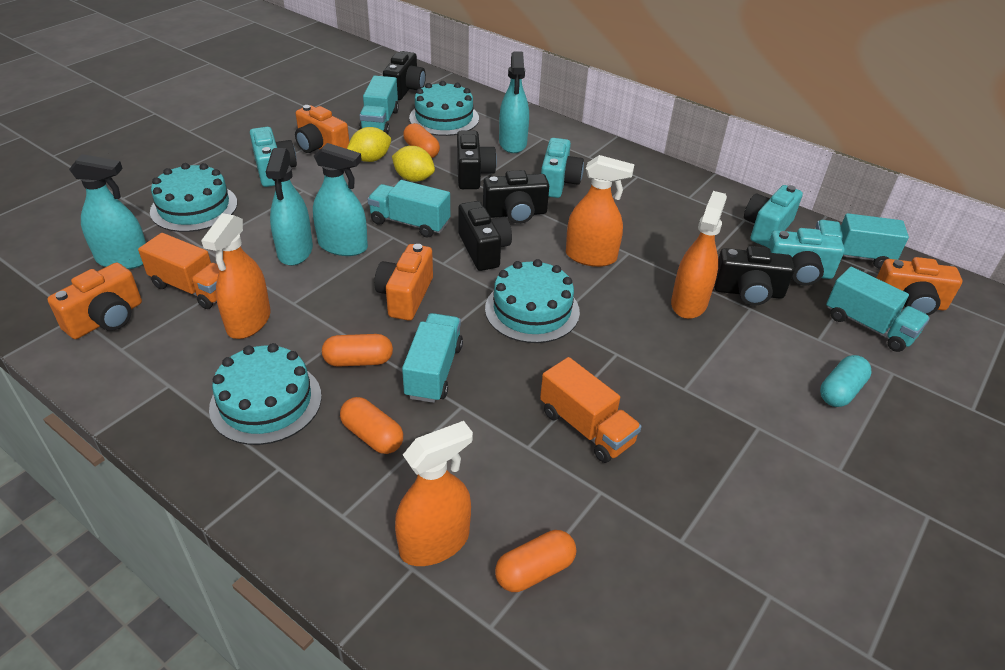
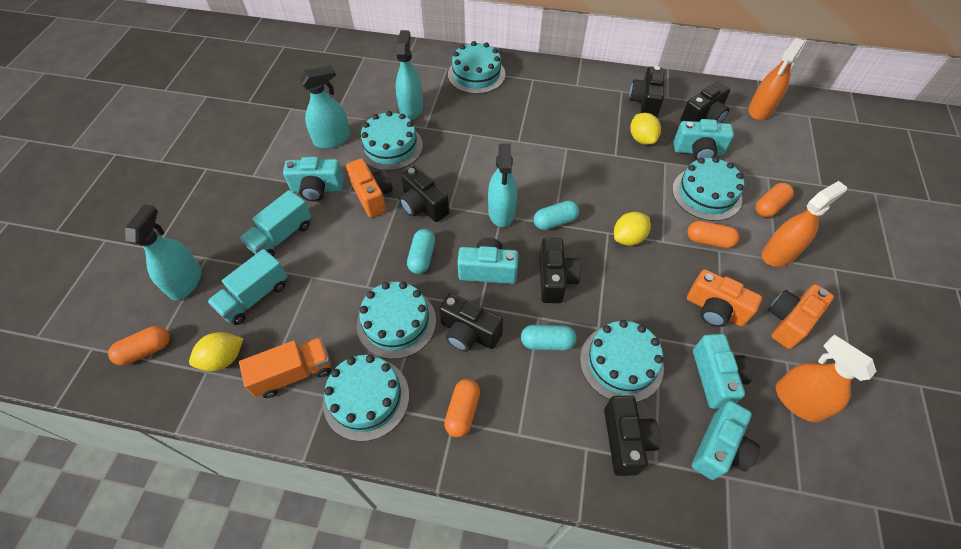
black camera: [383,51,426,100] [457,131,497,189] [458,201,512,271] [483,170,549,224] [714,246,795,306] = 5 -> [399,166,449,222] [439,293,503,352] [539,238,581,303] [604,395,661,476] [629,66,664,118] [680,82,730,123] = 6
orange camera: [47,263,142,339] [295,105,349,153] [374,244,433,321] [876,257,962,315] = 4 -> [346,158,393,217] [687,269,762,327] [768,284,834,349] = 3
orange spray bottle: [201,213,271,339] [395,421,473,566] [566,155,634,267] [671,191,727,319] = 4 -> [748,38,805,120] [762,181,847,267] [776,335,876,422] = 3
orange truck: [138,233,219,309] [540,357,642,463] = 2 -> [239,337,331,398] = 1
turquoise cake: [150,163,237,232] [209,343,322,445] [409,81,479,136] [485,259,580,343] = 4 -> [323,355,409,442] [357,282,436,359] [359,111,423,171] [448,41,505,94] [580,320,664,402] [672,157,744,221] = 6
turquoise camera: [250,127,297,187] [541,138,584,198] [744,185,803,247] [767,228,845,285] = 4 -> [283,157,344,201] [457,238,519,284] [674,119,734,160] [692,401,760,480] [693,334,753,409] = 5
turquoise capsule: [820,355,872,407] = 1 -> [407,229,435,274] [521,325,576,350] [534,201,579,230] = 3
turquoise truck: [359,76,399,134] [368,180,450,238] [402,313,463,403] [816,213,909,269] [826,267,930,352] = 5 -> [208,249,288,325] [240,190,312,256] = 2
yellow lemon: [347,127,391,162] [392,146,435,182] = 2 -> [189,332,244,371] [614,212,651,246] [630,113,661,145] = 3

